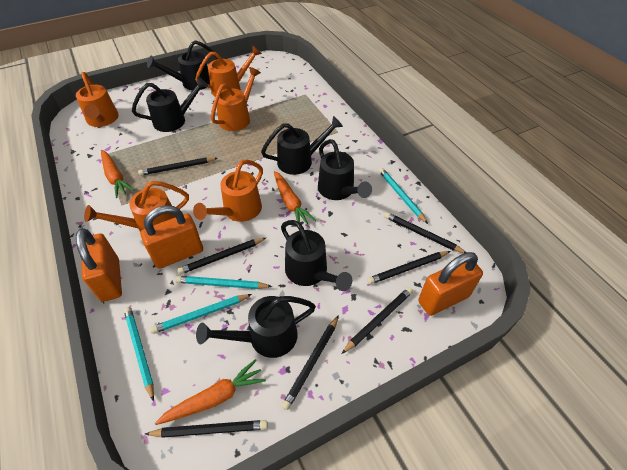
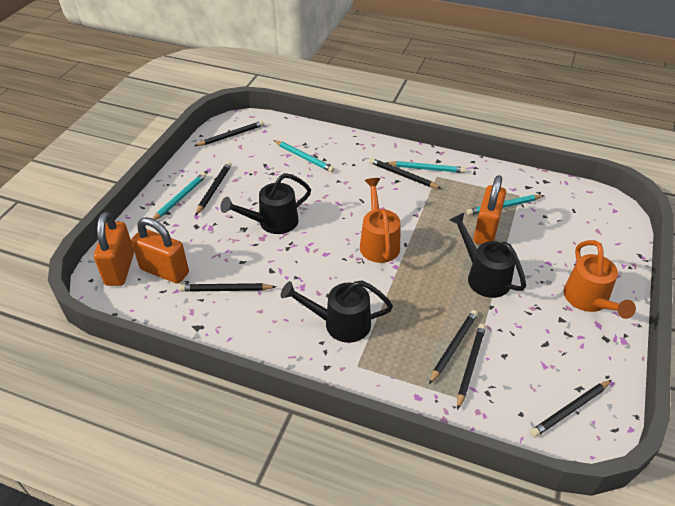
black watering can: [132,77,208,132] [147,40,218,90] [196,296,316,358] [261,116,343,175] [281,220,352,291] [318,139,372,200] = 6 -> [220,173,311,234] [281,281,393,343] [449,213,526,298] = 3
orange carrot: [101,150,134,198] [155,359,266,425] [274,171,316,224] = 3 -> none = 0
orange watering can: [76,72,119,127] [84,181,189,232] [193,160,263,222] [195,46,262,97] [211,67,261,131] = 5 -> [360,178,400,263] [564,240,636,319] = 2

